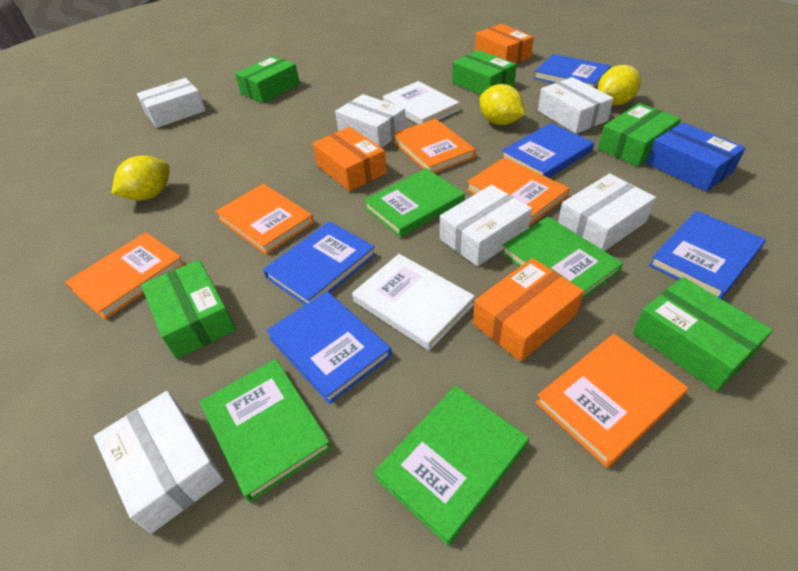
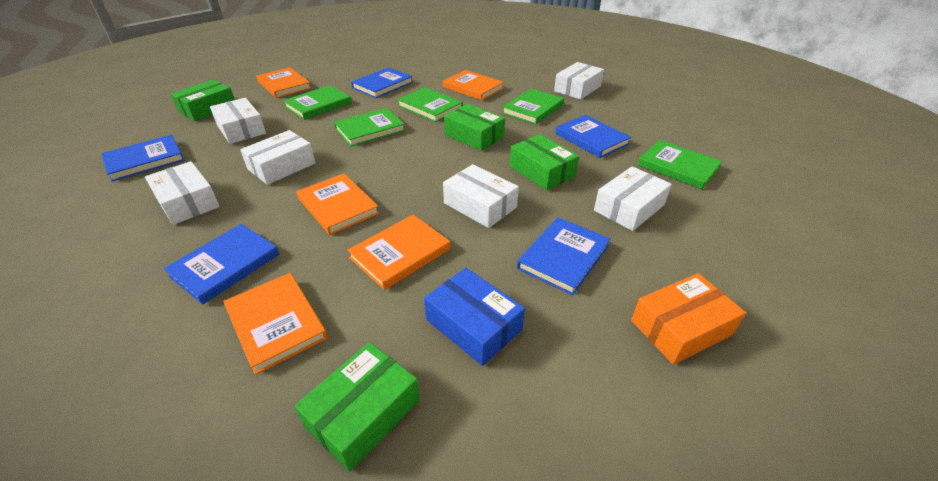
green book: [200,359,332,502] [364,168,465,238] [374,386,529,546] [501,217,623,300] = 4 -> [283,85,351,120] [334,108,405,147] [397,87,463,122] [502,89,564,125] [638,140,722,189] = 5
green box: [141,260,236,359] [235,56,300,103] [452,50,517,95] [598,103,681,167] [633,277,773,391] = 5 -> [171,80,235,121] [295,342,420,472] [444,104,505,151] [509,134,579,190] = 4
orange box: [312,127,387,191] [473,258,584,362] [475,24,534,63] = 3 -> [631,273,746,365] = 1
white book: [352,254,475,350] [383,81,460,124] = 2 -> none = 0
yellow lemon: [112,155,170,200] [480,84,525,125] [598,65,641,105] = 3 -> none = 0

